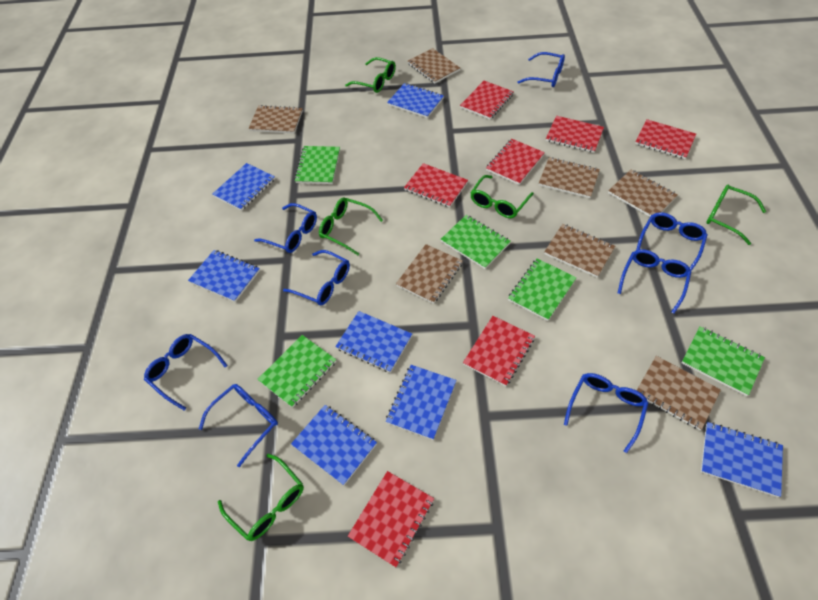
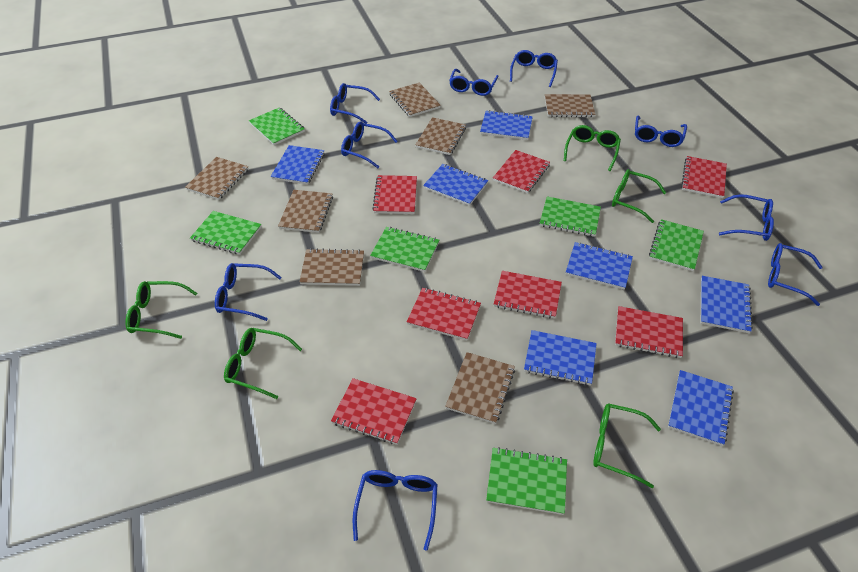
blue glasses: [144,334,228,410] [199,384,278,467] [254,203,317,253] [283,250,350,305] [517,52,565,87] [564,373,649,453] [618,249,691,314] [636,212,707,271] = 8 -> [215,263,282,321] [330,83,380,124] [341,121,398,168] [353,470,438,551] [449,69,499,96] [510,50,558,87] [635,116,687,147] [719,194,774,241] [768,243,823,306] = 9
green notebook: [257,335,336,408] [294,146,340,184] [441,215,511,269] [508,258,577,321] [681,326,765,396] = 5 -> [190,211,261,255] [249,107,305,145] [370,227,439,272] [486,447,567,515] [540,196,601,237] [649,219,704,271] = 6

